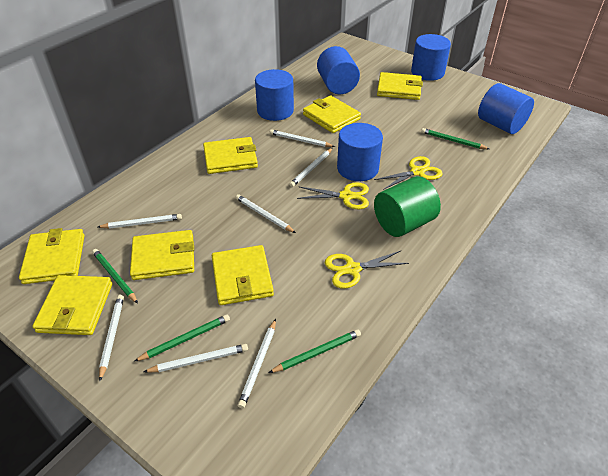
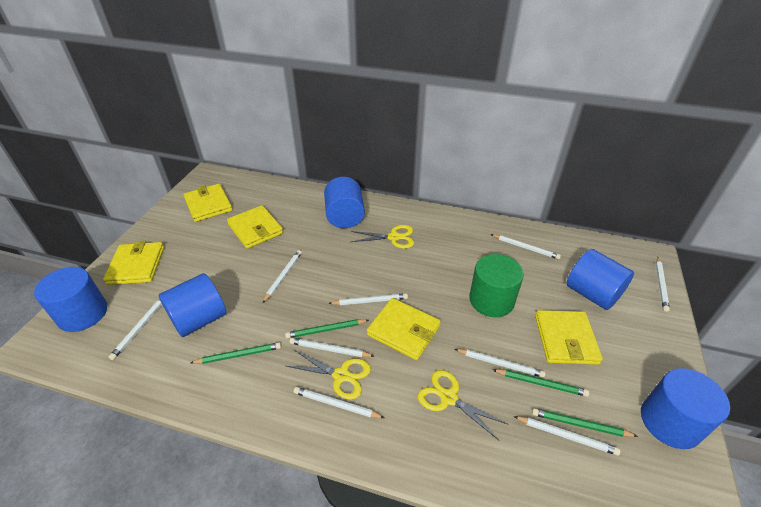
white pencil: [98,214,182,229] [99,295,124,381] [144,344,248,373] [236,194,296,233] [238,319,276,409] [270,129,335,147] [289,148,333,187] = 7 -> [109,299,162,360] [263,250,302,303] [290,338,374,357] [294,387,384,418] [328,293,408,305] [455,349,546,378] [491,234,561,259] [513,416,620,456] [656,257,670,312] = 9
yellow wallet: [19,228,84,284] [33,275,112,335] [130,230,194,280] [203,137,258,174] [212,245,274,305] [303,95,361,133] [377,72,423,100] = 7 -> [103,241,164,285] [183,184,232,222] [227,205,283,249] [367,298,441,360] [535,310,603,365] = 5

